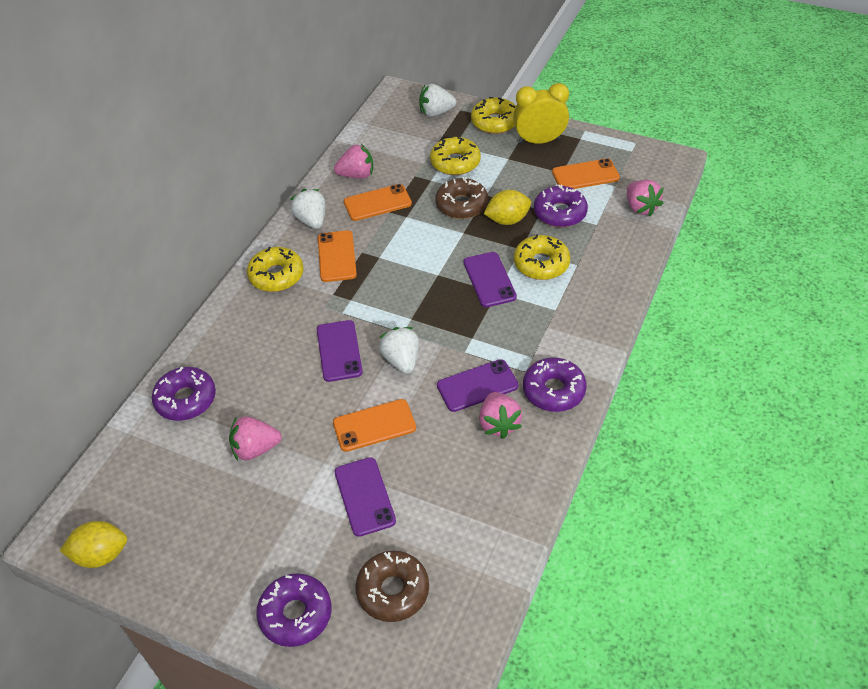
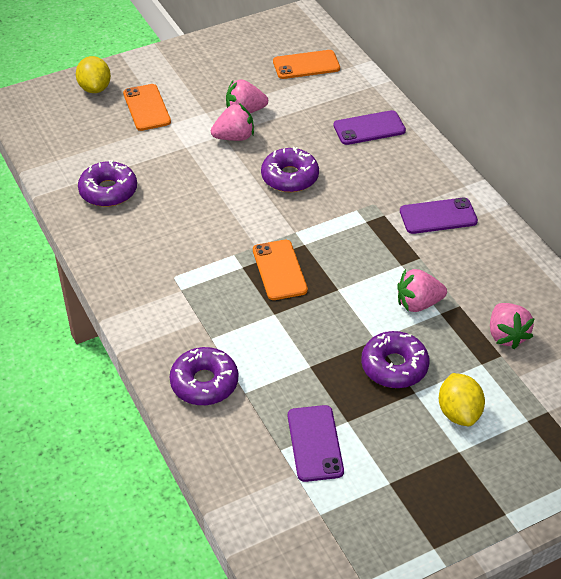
brown donut: [355,551,429,622] [435,177,488,219] = 2 -> none = 0
orange phone: [318,230,357,282] [333,399,416,452] [344,184,412,221] [552,158,620,189] = 4 -> [123,84,171,131] [253,240,308,300] [273,50,340,79] = 3
purple phone: [317,320,363,382] [335,457,396,537] [437,359,519,412] [464,252,517,307] = 4 -> [288,405,344,482] [333,110,406,145] [400,197,478,234] = 3
white strawberry: [290,189,325,229] [379,327,419,374] [419,84,456,117] = 3 -> none = 0
yellow clock: [513,83,569,144] = 1 -> none = 0
yellow donut: [247,247,304,292] [430,136,481,175] [471,97,516,134] [514,234,570,280] = 4 -> none = 0

